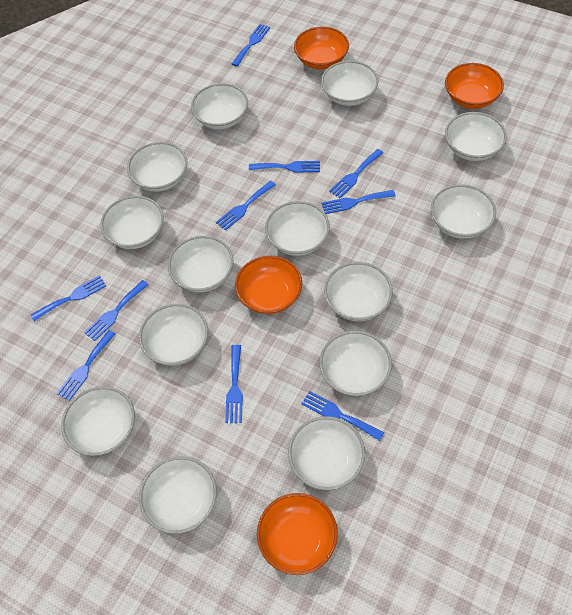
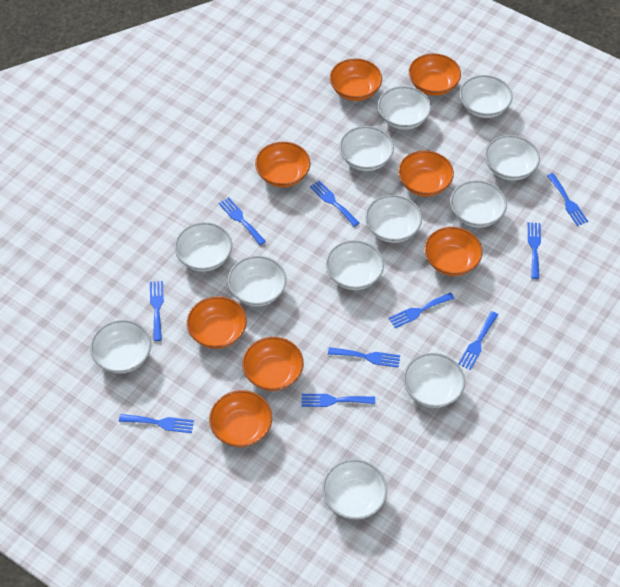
orange bowl: [235,256,302,314] [257,493,338,575] [294,26,349,70] [445,63,504,109] = 4 -> [187,296,247,349] [209,390,272,447] [242,337,304,391] [255,142,311,187] [330,58,382,101] [398,150,454,197] [409,53,461,96] [424,227,483,276] = 8
white bowl: [61,386,135,456] [100,196,164,249] [127,142,187,192] [139,304,208,366] [139,456,217,534] [168,236,234,293] [191,83,248,129] [265,201,330,256] [288,416,365,490] [319,331,392,396] [321,61,379,106] [324,262,393,321] [431,184,496,239] [445,112,507,161] = 14 -> [90,320,151,374] [174,222,232,271] [228,256,287,306] [322,459,387,520] [326,240,384,290] [339,126,394,171] [365,195,422,243] [378,86,431,130] [403,353,465,408] [450,180,507,228] [459,75,513,118] [485,135,540,181] = 12

